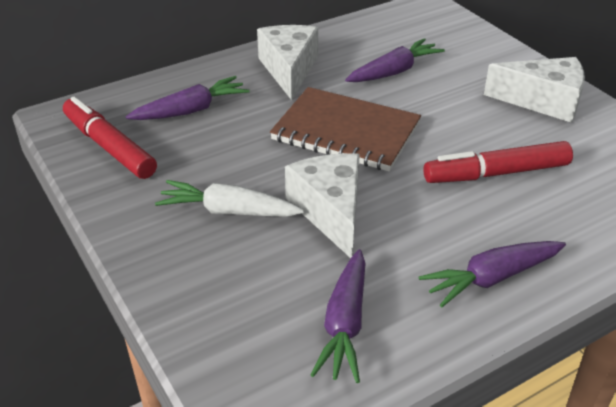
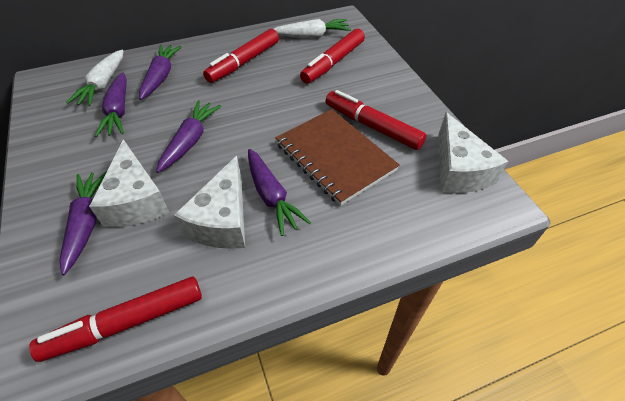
purple carrot: [126,76,250,120] [310,249,366,383] [345,38,445,82] [419,241,566,307] = 4 -> [59,171,107,275] [95,72,127,137] [139,45,182,100] [156,100,221,173] [248,149,311,236] = 5
red marker: [63,97,157,179] [423,141,573,183] = 2 -> [29,277,202,362] [203,29,279,83] [300,29,365,84] [326,90,426,150] = 4
white carrot: [155,180,304,217] = 1 -> [66,50,124,106] [274,19,351,38] = 2

